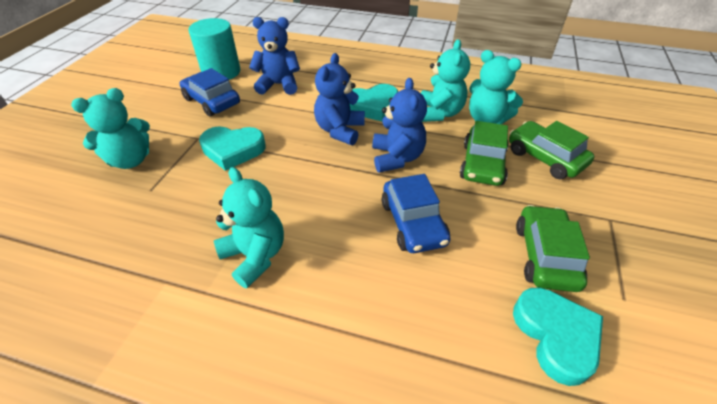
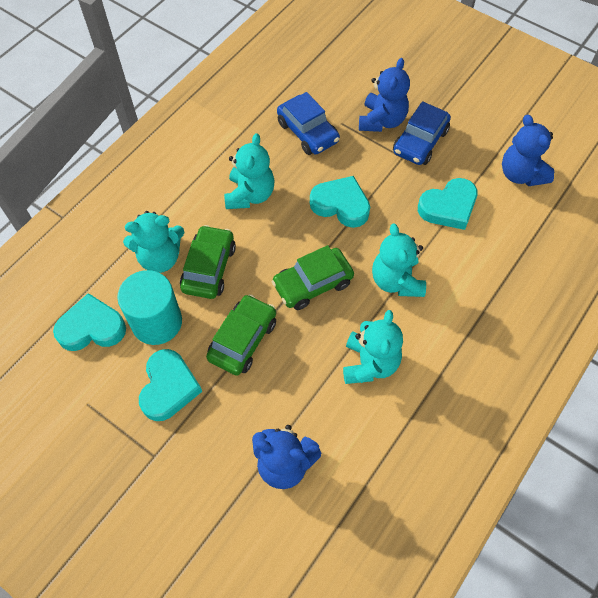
turquoise heart: [199,126,266,171] [350,84,398,121] [513,287,603,386] = 3 -> [53,293,126,351] [139,349,202,421] [310,176,370,228] [418,178,478,230] = 4

